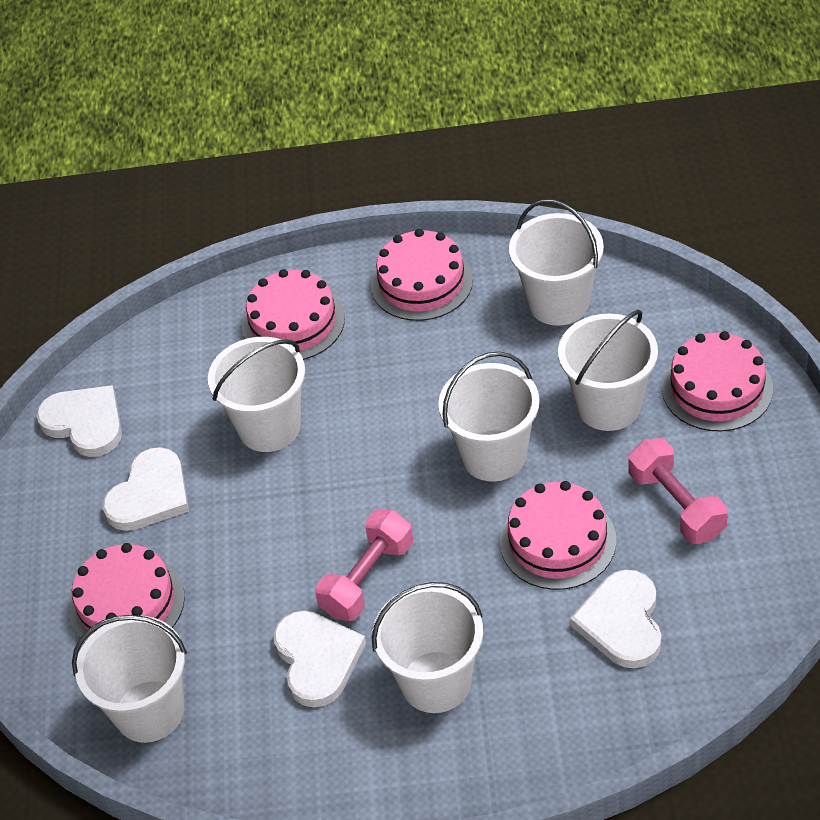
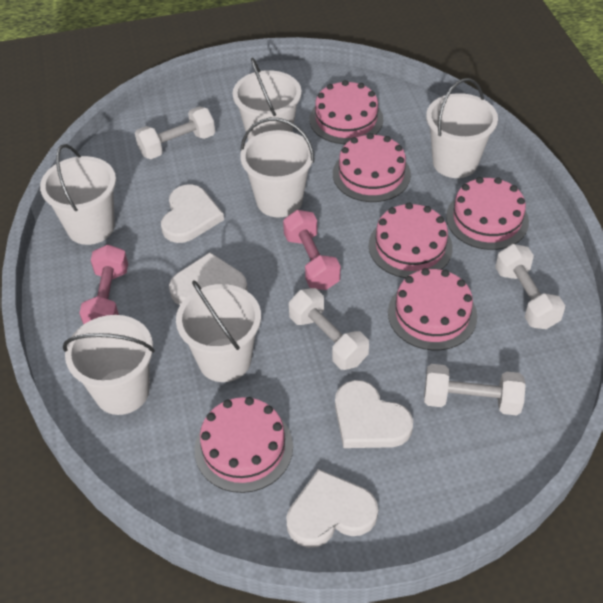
pink cake: [70,543,185,643] [242,269,345,360] [371,229,473,321] [500,481,616,590] [662,331,773,431] = 5 -> [194,397,293,493] [310,80,383,144] [333,133,411,202] [369,203,453,278] [388,268,477,350] [446,177,529,250] = 6
white dumbbell: none = 0 -> [135,106,215,159] [289,288,369,370] [424,364,526,415] [495,244,565,329] = 4

